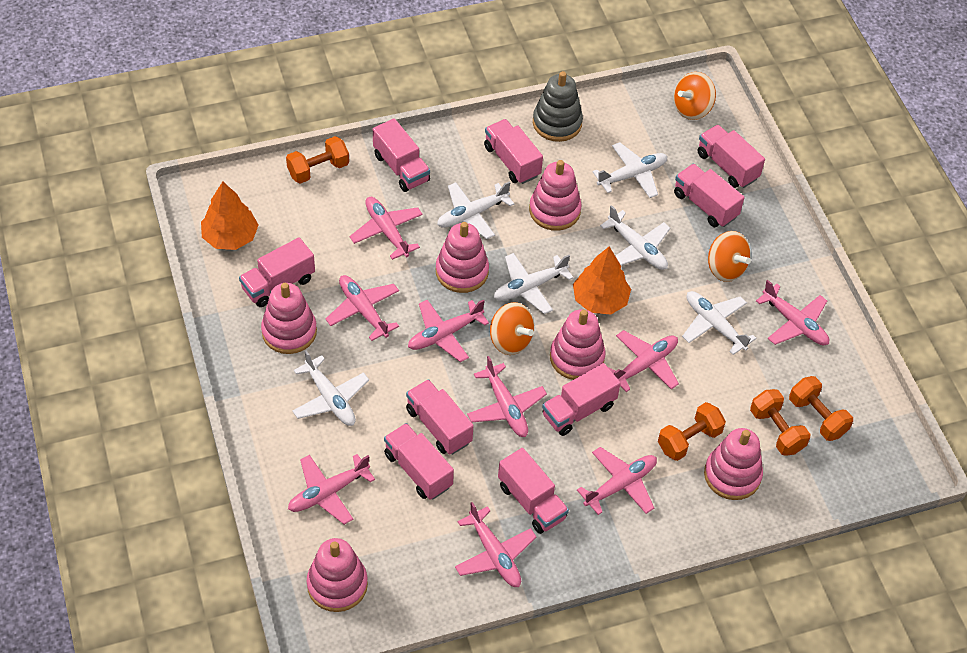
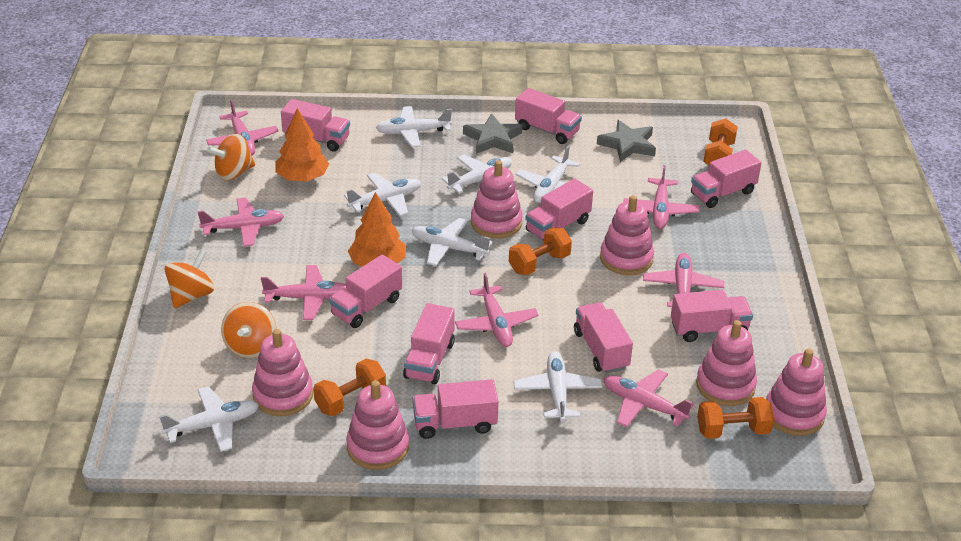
grey stacking toy: [533,71,583,142] = 1 -> none = 0
grey star: none = 0 -> [463,113,522,154] [597,120,656,162] = 2
pink plane: [288,454,375,525] [325,275,399,341] [349,197,423,260] [408,299,489,362] [455,502,536,587] [467,356,547,437] [577,447,657,515] [608,330,679,392] [756,280,829,346] = 9 -> [197,198,284,247] [206,100,278,156] [261,265,346,320] [455,273,538,347] [603,369,694,427] [624,165,699,229] [643,253,724,307] = 7
white plane: [292,350,369,426] [437,181,514,239] [493,253,573,314] [593,142,668,198] [600,205,670,270] [682,291,756,355] = 6 -> [159,386,259,452] [344,172,421,216] [376,106,452,147] [412,218,493,266] [442,155,512,194] [513,351,602,422] [516,145,580,203] = 7

